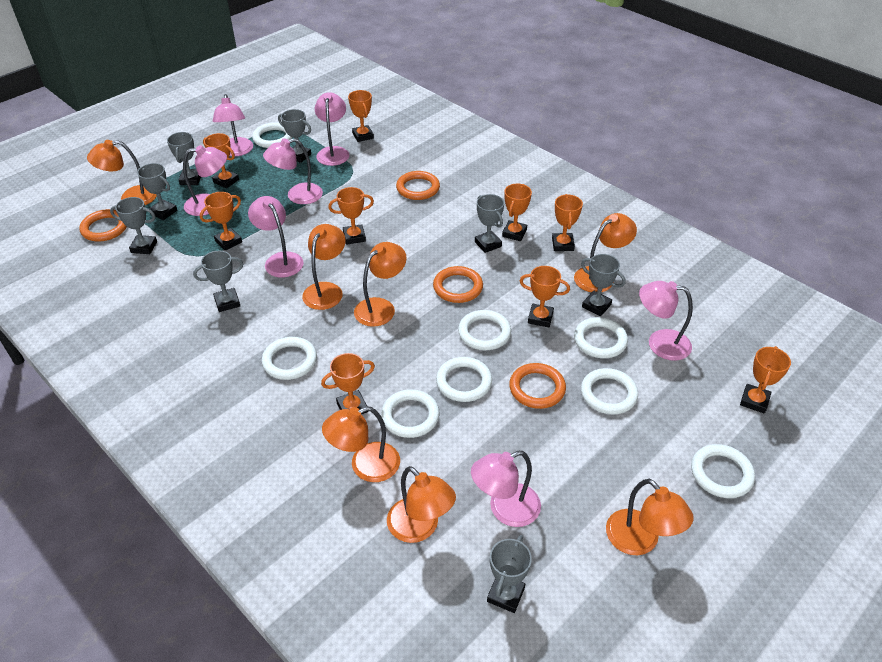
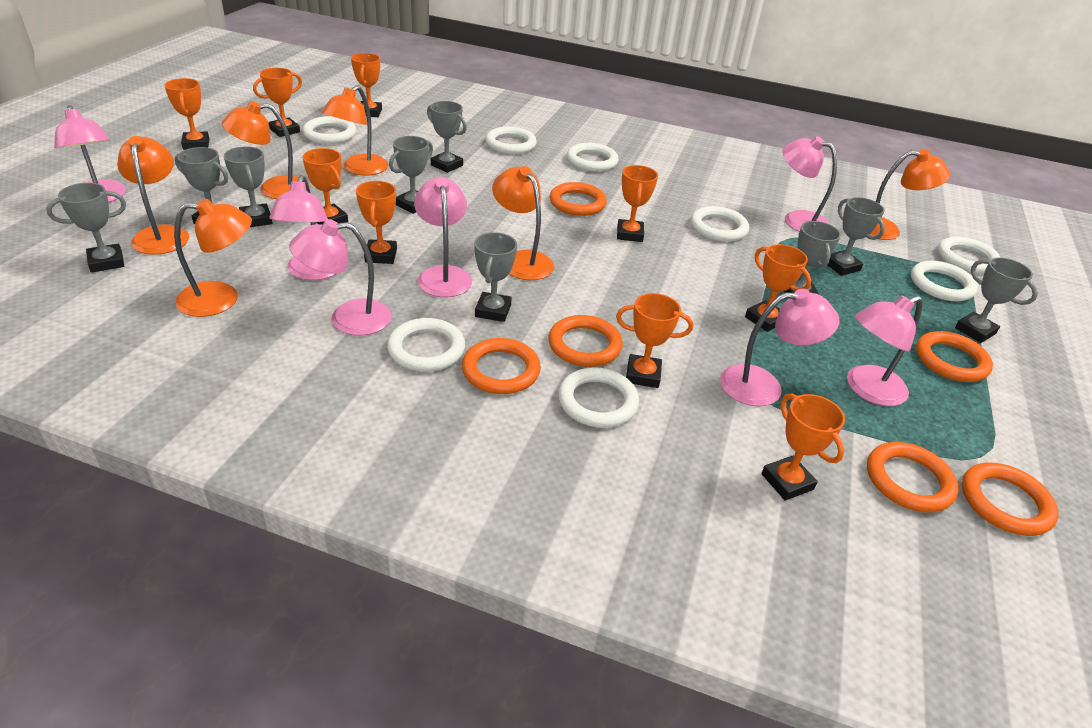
grey trophy: [110,197,157,254] [137,163,177,220] [167,132,201,185] [193,251,243,312] [278,109,311,163] [475,194,504,253] [487,535,532,613] [581,254,626,316] = 8 -> [46,183,126,273] [175,147,228,224] [224,146,273,227] [389,136,433,214] [427,101,467,173] [474,232,517,322] [784,221,841,299] [827,197,885,276] [955,257,1038,343] = 9
orange lamp: [87,140,157,205] [302,224,346,310] [322,407,400,482] [354,242,407,327] [387,466,456,543] [574,213,637,292] [606,479,694,555] = 7 -> [117,136,189,255] [174,199,252,317] [222,101,309,199] [322,85,388,176] [492,166,554,280] [870,149,950,240] = 6
orange ring: [79,209,127,242] [396,171,440,200] [433,266,483,303] [509,363,566,409] = 4 -> [462,338,541,394] [548,315,623,367] [550,182,607,216] [867,442,959,512] [916,331,993,382] [962,463,1059,536] = 6

